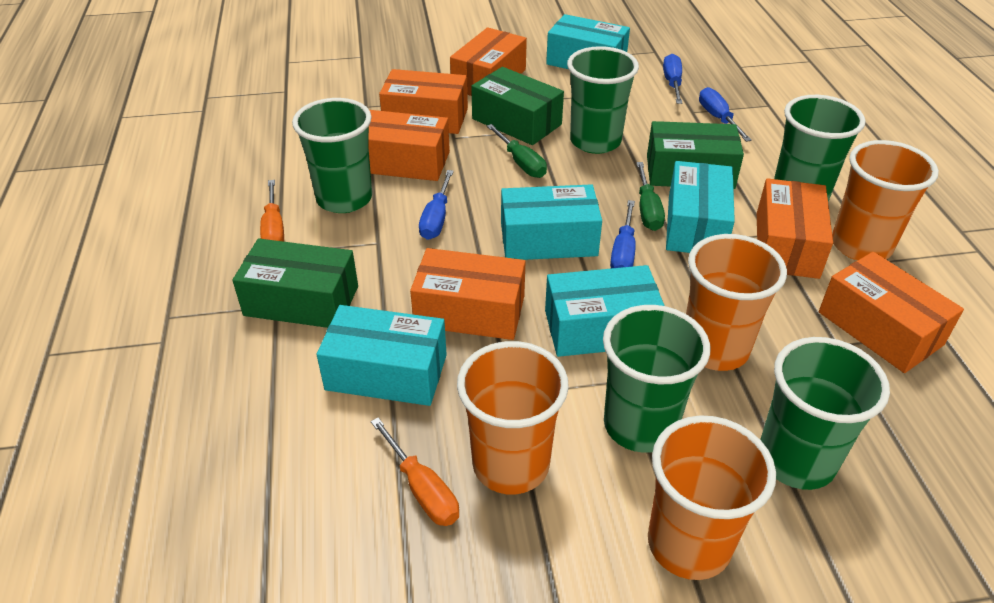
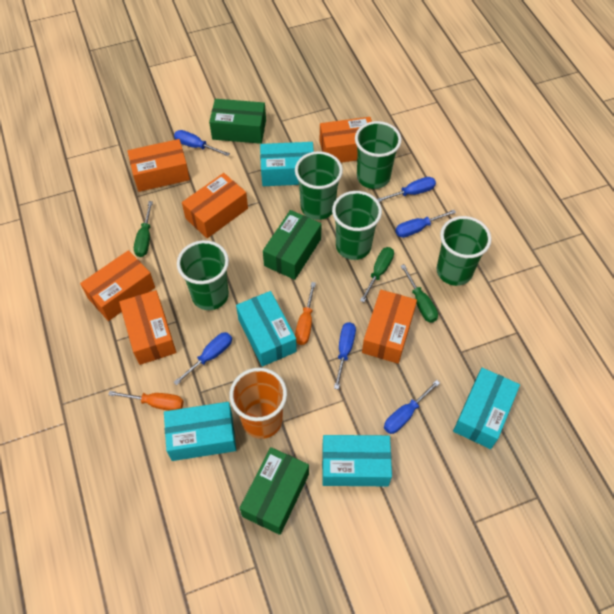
blue screwdriver: [419,170,454,240] [610,200,636,268] [663,54,682,104] [699,87,752,142] = 4 -> [173,332,232,385] [174,130,230,156] [334,322,356,390] [377,177,436,202] [384,380,440,434] [395,210,456,238] = 6
green screwdriver: [487,124,547,178] [636,162,665,231] = 2 -> [134,201,153,257] [360,247,394,302] [401,264,438,323] = 3
orange cup: [457,341,569,494] [648,415,776,580] [686,234,787,371] [832,140,939,261] = 4 -> [229,368,287,439] = 1

